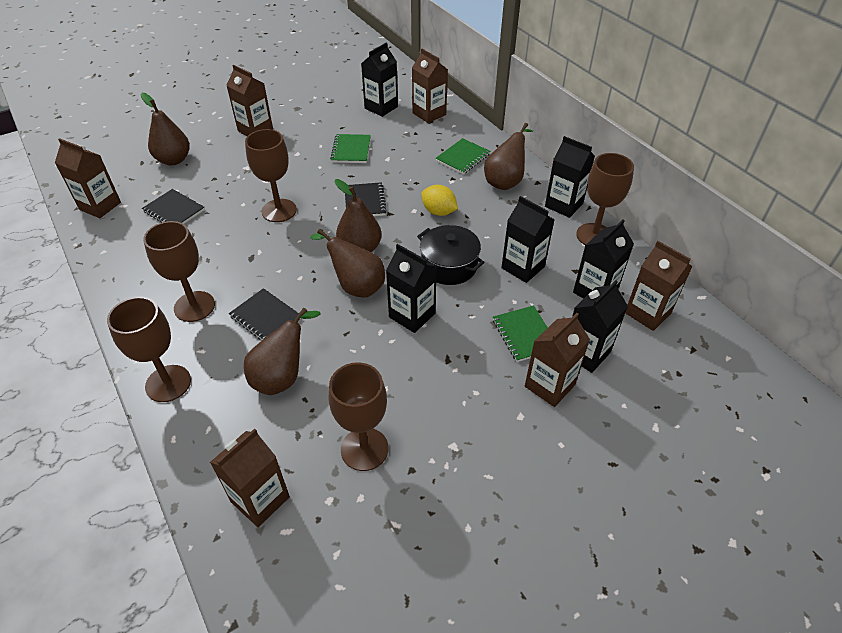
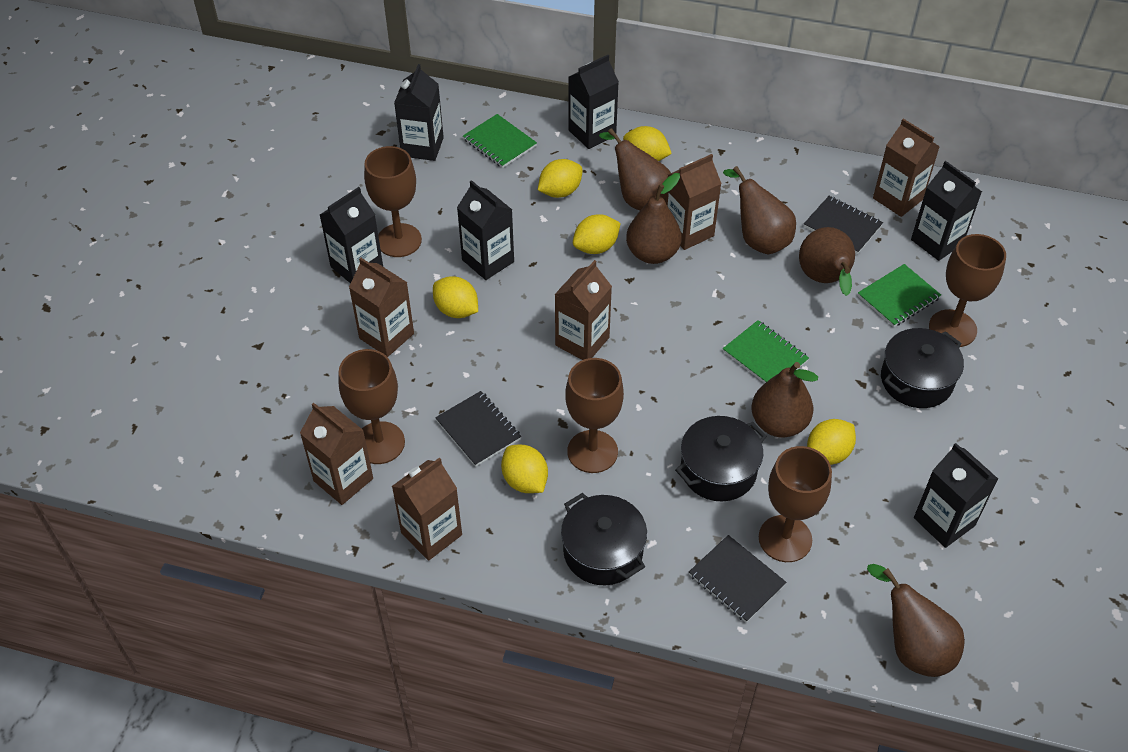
black pot: [417,225,484,285] = 1 -> [561,493,647,585] [675,416,767,502] [881,328,964,408] = 3
brown pear: [141,93,190,165] [244,307,321,395] [310,229,385,297] [335,179,382,252] [484,123,533,190] = 5 -> [599,128,671,210] [626,173,682,264] [723,166,796,254] [751,362,818,437] [799,227,855,296] [867,564,965,677] = 6
yellow lemon: [421,185,458,216] = 1 -> [433,276,478,318] [501,445,548,493] [538,159,583,198] [573,214,621,254] [623,126,672,161] [807,419,856,465] = 6

